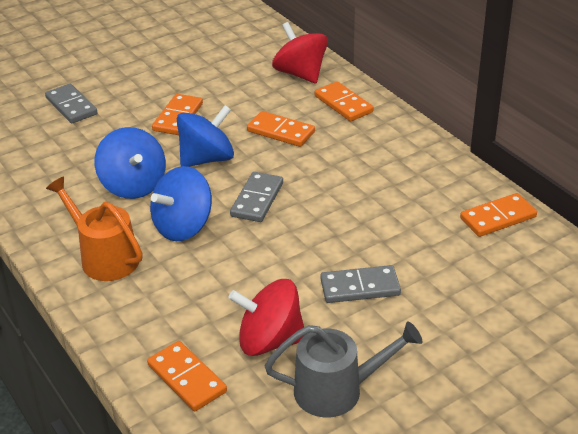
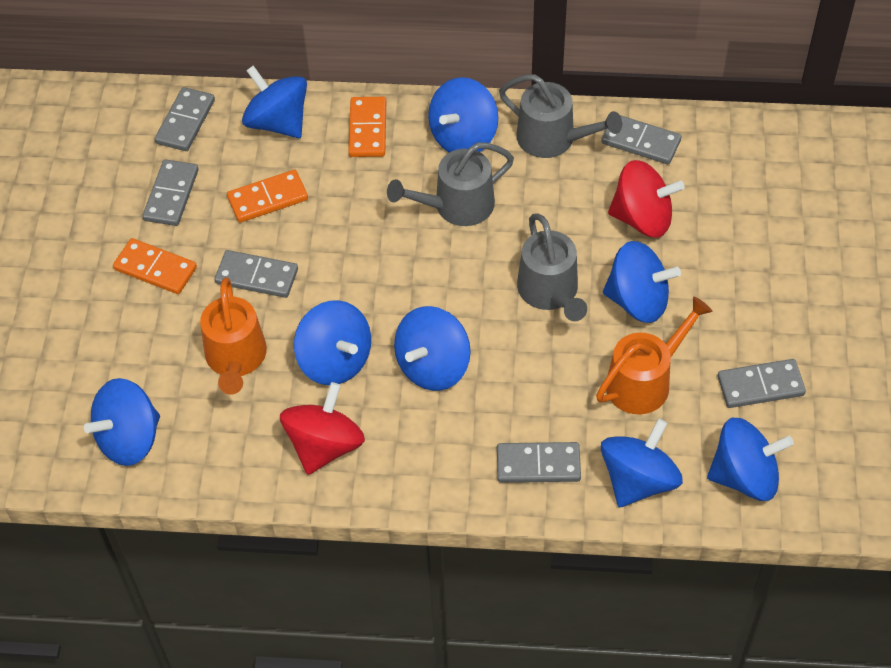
blue spinning top: [94,127,166,199] [150,166,212,241] [177,105,234,167] = 3 -> [84,378,160,466] [242,65,307,138] [294,300,371,385] [394,306,471,391] [428,77,499,153] [601,419,683,507] [603,241,681,323] [707,418,794,501] = 8
grey domino: [45,84,98,123] [230,172,283,222] [320,265,401,303] = 3 -> [142,159,199,226] [155,87,215,151] [214,250,298,298] [497,442,581,483] [601,115,681,164] [717,359,806,408] = 6
grey watering can: [264,322,422,417] = 1 -> [387,142,514,226] [499,74,622,158] [517,213,587,321] = 3
orange domino: [147,341,227,411] [152,94,203,135] [247,111,315,147] [315,81,374,122] [460,193,537,237] = 5 -> [113,238,197,294] [227,170,308,223] [348,97,386,157] = 3
orange watering can: [46,176,143,281] = 1 -> [200,277,267,395] [596,297,713,414] = 2

